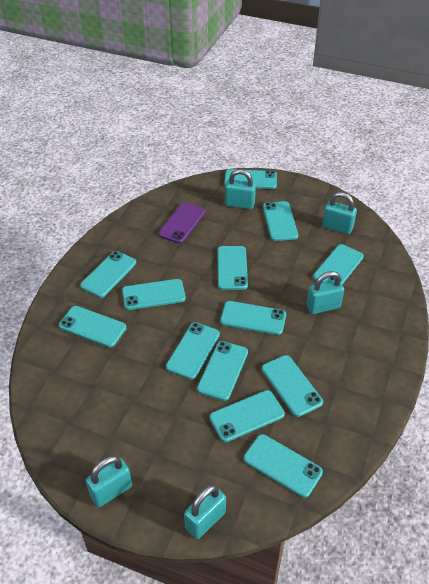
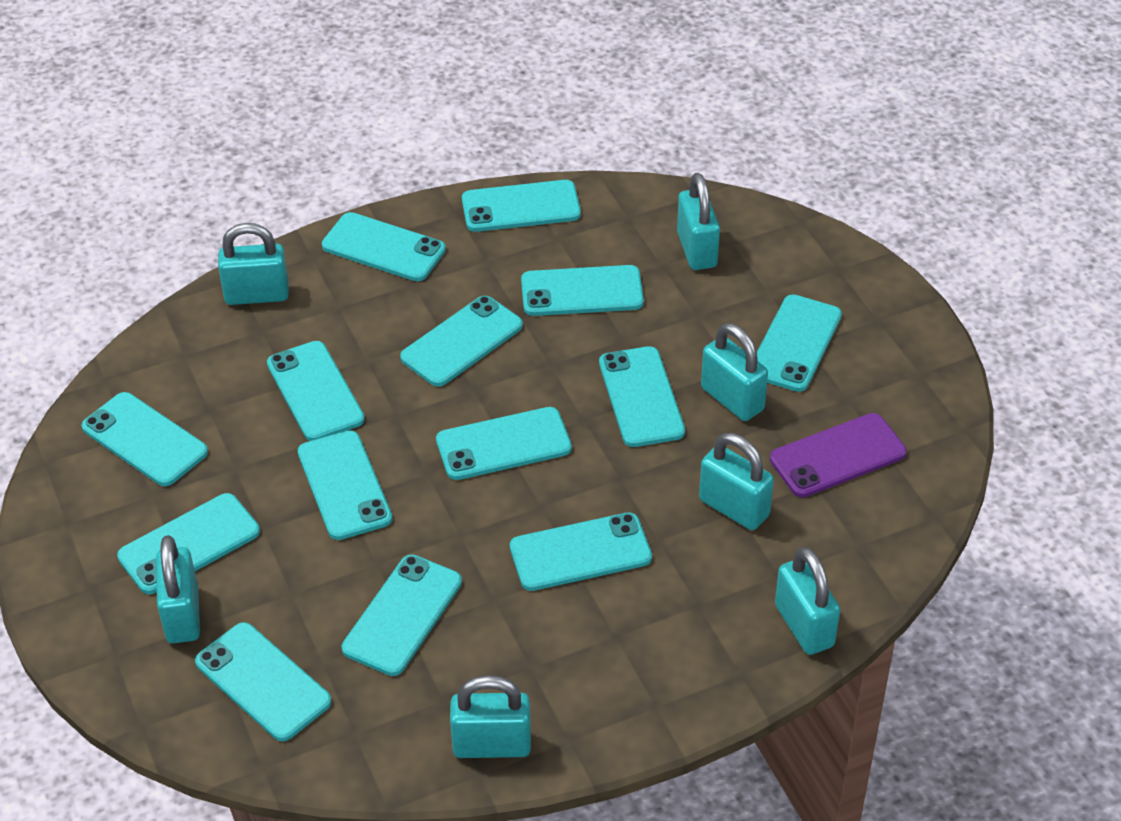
turquoise padlock: [86,456,132,507] [184,485,226,539] [225,169,256,209] [306,271,344,314] [322,192,357,234] = 5 -> [156,535,200,643] [218,223,289,305] [450,675,531,758] [677,173,720,270] [699,433,774,530] [701,323,768,421] [775,547,840,655] = 7
turquoise phone: [59,306,126,347] [80,251,136,298] [122,279,186,310] [166,322,220,379] [197,341,248,401] [209,390,285,442] [217,246,248,290] [220,301,286,335] [225,169,277,189] [244,434,323,498] [262,355,323,417] [263,201,298,241] [313,244,364,285] = 13 -> [82,392,208,486] [117,493,260,594] [195,622,332,741] [267,341,365,441] [298,430,392,540] [322,212,446,281] [342,554,462,676] [400,296,523,387] [436,407,572,480] [462,180,581,232] [510,512,652,591] [521,265,644,316] [599,346,685,447] [757,295,842,392] = 14

